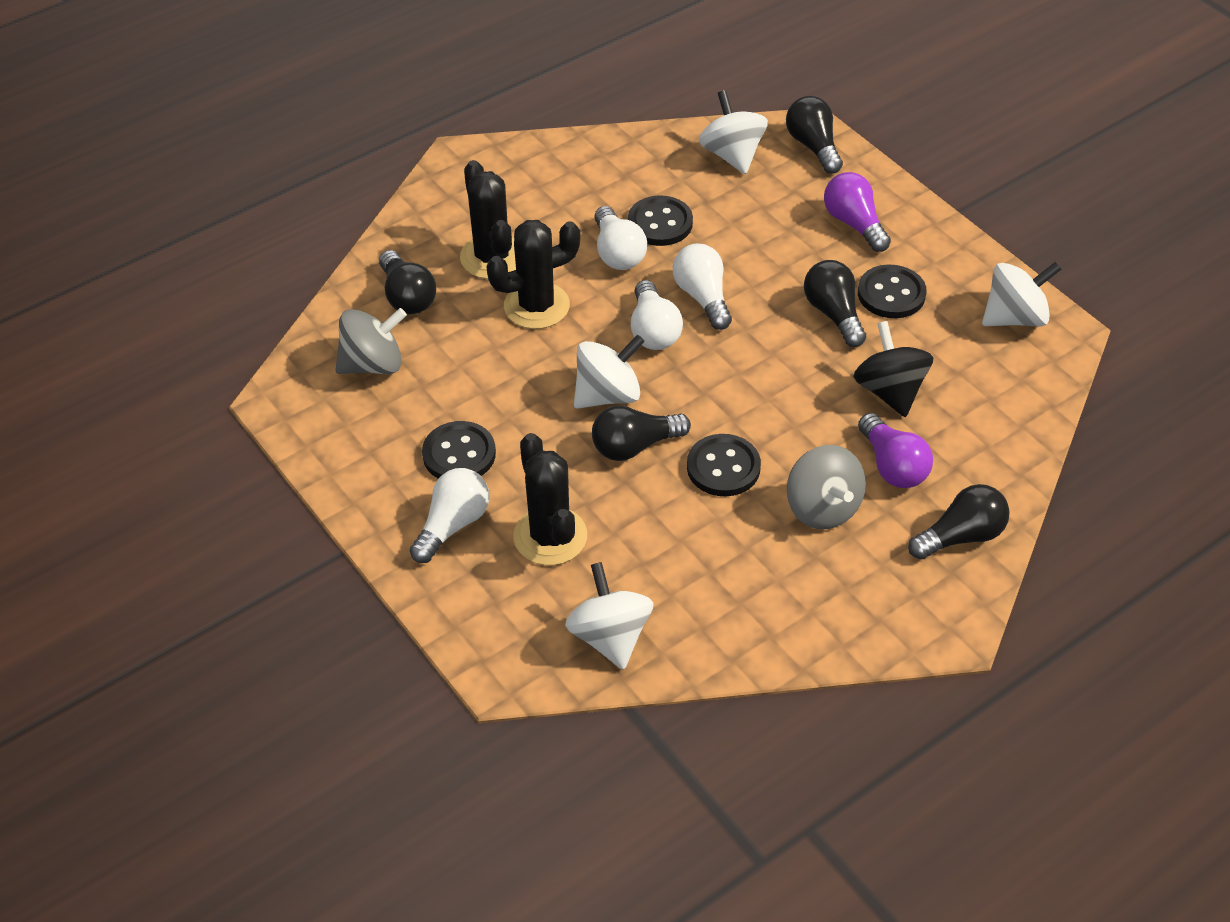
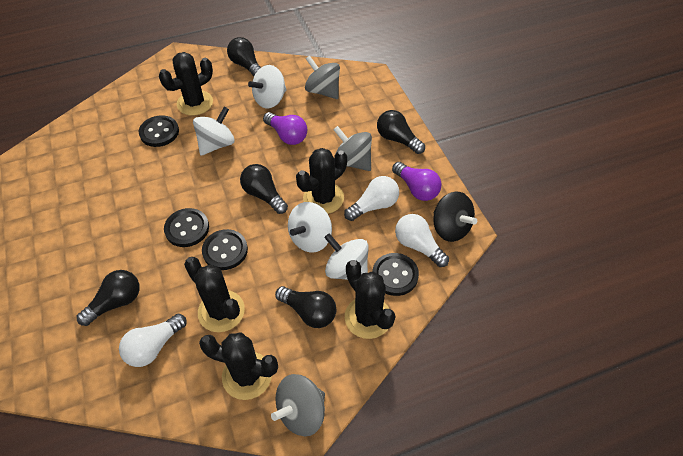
black cactus: [460,160,516,279] [486,220,580,329] [513,433,587,565] = 3 -> [159,52,213,116] [184,257,245,332] [199,332,278,400] [296,148,347,214] [345,260,395,339] = 5
grey spinning top: [335,308,407,374] [787,445,866,529] = 2 -> [271,374,325,436] [305,56,340,99] [333,126,372,171] = 3
white light bulb: [410,468,489,563] [594,206,647,270] [630,280,683,350] [673,244,732,330] = 4 -> [119,314,187,367] [344,176,399,221] [395,214,449,267] = 3

